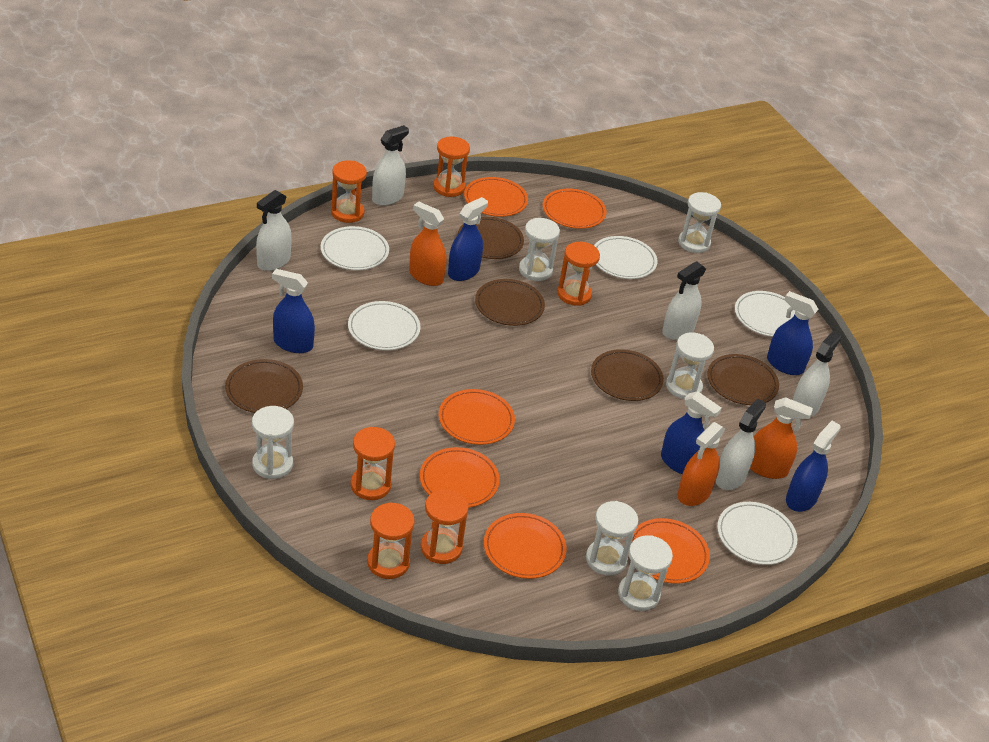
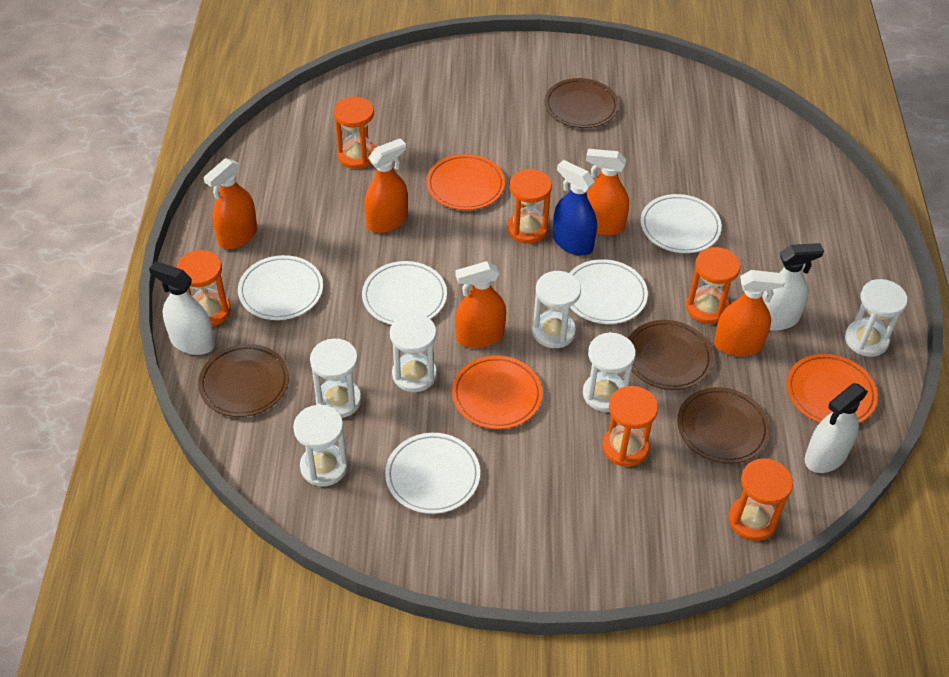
blue spray bottle: [272,269,315,353] [448,197,488,281] [661,391,722,474] [767,291,818,375] [786,421,841,512] = 5 -> [553,160,597,256] = 1
brown plate: [225,359,303,413] [458,217,524,259] [475,279,545,326] [591,349,664,401] [707,354,779,405] = 5 -> [198,344,289,417] [544,78,619,128] [628,320,713,390] [677,387,770,464] = 4
orange plate: [420,447,500,507] [439,389,515,445] [464,177,528,217] [484,513,567,579] [543,188,606,229] [632,518,710,584] = 6 -> [426,154,505,210] [452,356,542,429] [787,354,878,423] = 3
orange spray bottle: [409,202,447,286] [678,422,725,506] [750,397,813,479] = 3 -> [203,158,257,249] [364,138,408,233] [455,261,506,348] [586,149,629,236] [714,270,785,356] = 5
white spray bottle: [256,190,292,271] [372,125,409,206] [662,261,706,340] [715,398,766,490] [793,331,842,417] = 5 -> [149,261,215,355] [762,243,824,330] [805,383,868,473] = 3

